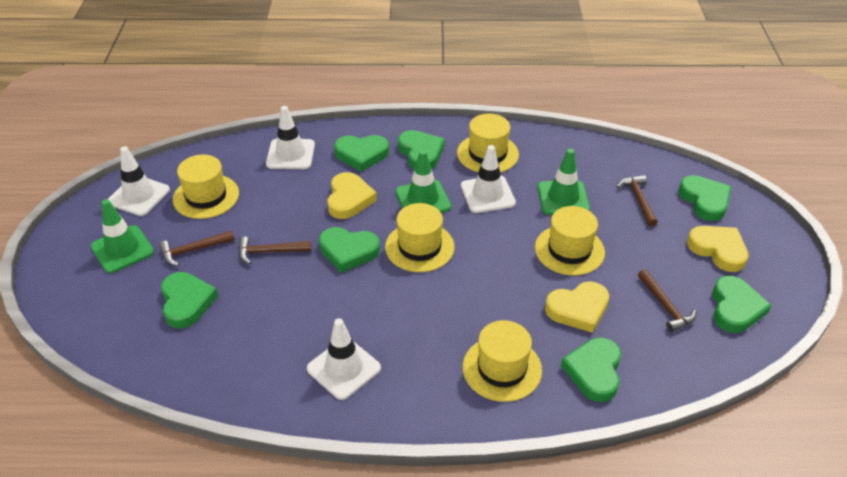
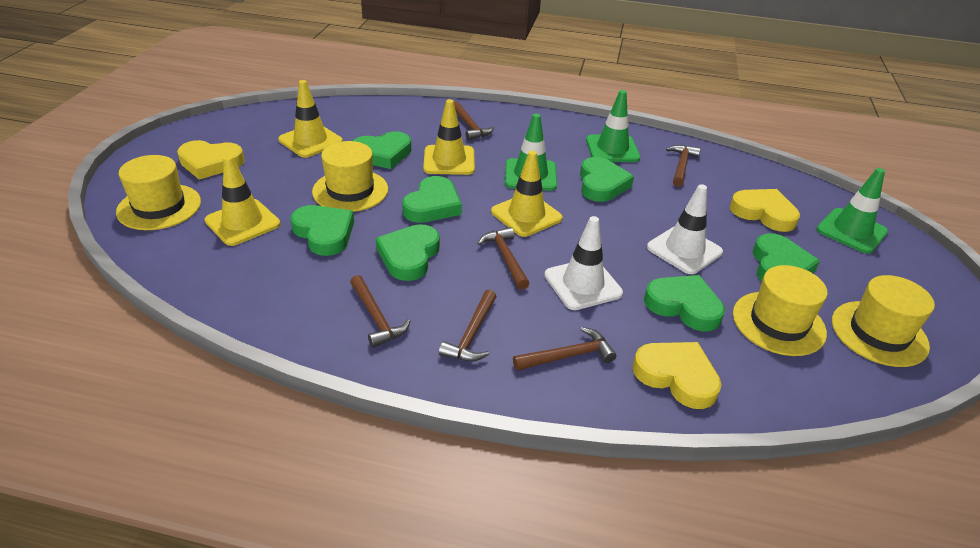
brown hammer: [159,230,235,266] [239,236,311,264] [616,175,658,227] [638,269,696,332] = 4 -> [350,275,411,348] [439,290,497,362] [454,101,494,140] [477,227,530,290] [513,327,616,371] [666,145,701,187] = 6
white traffic cone: [108,146,170,216] [266,106,315,169] [307,318,381,400] [461,145,516,213] = 4 -> [544,216,623,310] [647,184,723,274] = 2
yellow hat: [173,155,239,219] [385,203,455,272] [457,114,519,173] [463,320,542,402] [535,206,605,275] = 5 -> [116,155,201,230] [312,141,388,212] [733,265,828,356] [832,275,935,367] = 4
yellow traffic cone: none = 0 -> [204,155,281,246] [278,80,343,158] [423,99,475,175] [491,151,563,237] = 4

